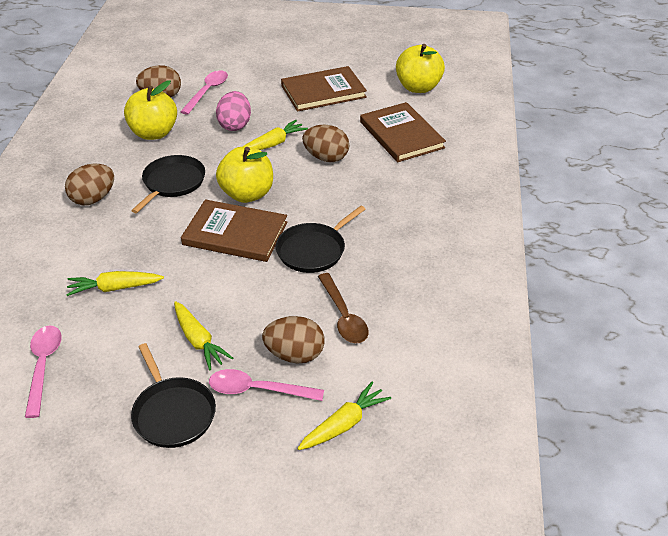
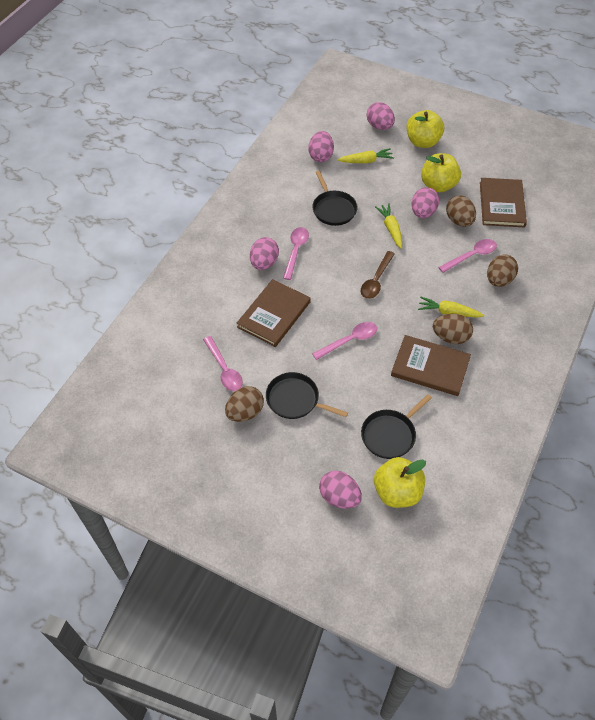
pink egg: [216,91,251,131] = 1 -> [250,237,279,270] [308,131,334,162] [319,471,362,509] [367,102,395,130] [411,187,439,218] = 5
pink spoon: [25,326,62,418] [180,70,228,115] [209,369,324,401] = 3 -> [203,336,243,391] [283,227,309,280] [312,322,377,360] [438,239,497,273] = 4
yellow carrot: [66,271,164,296] [174,301,233,370] [243,120,308,150] [297,382,391,450] = 4 -> [337,148,394,163] [375,204,402,249] [418,297,484,318] = 3

